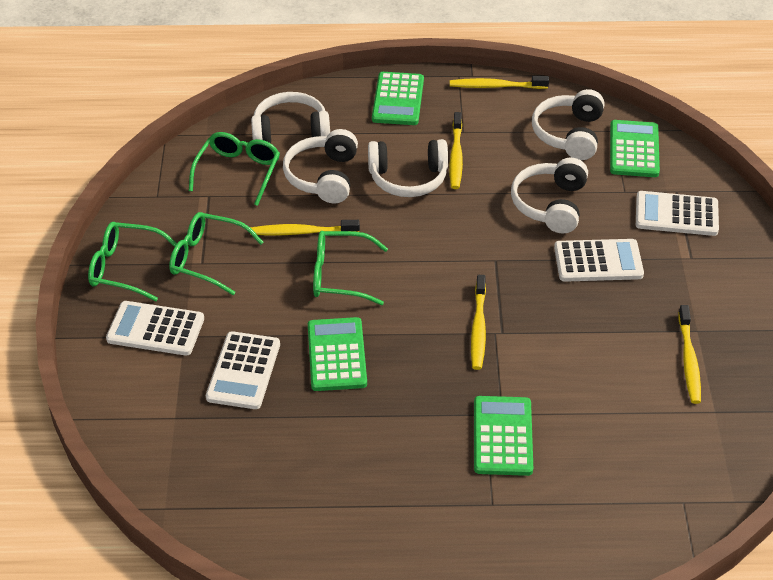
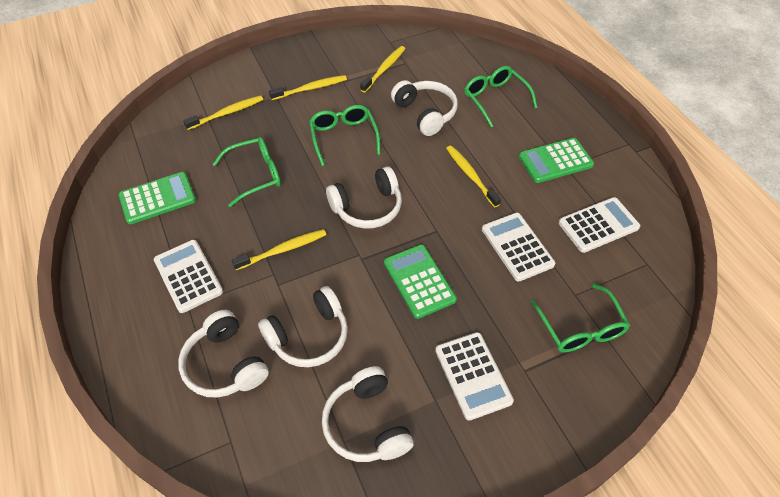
green calculator: [308,317,367,391] [372,72,424,125] [474,396,533,476] [610,120,660,177] = 4 -> [119,172,196,224] [384,245,457,319] [519,138,594,183] = 3

